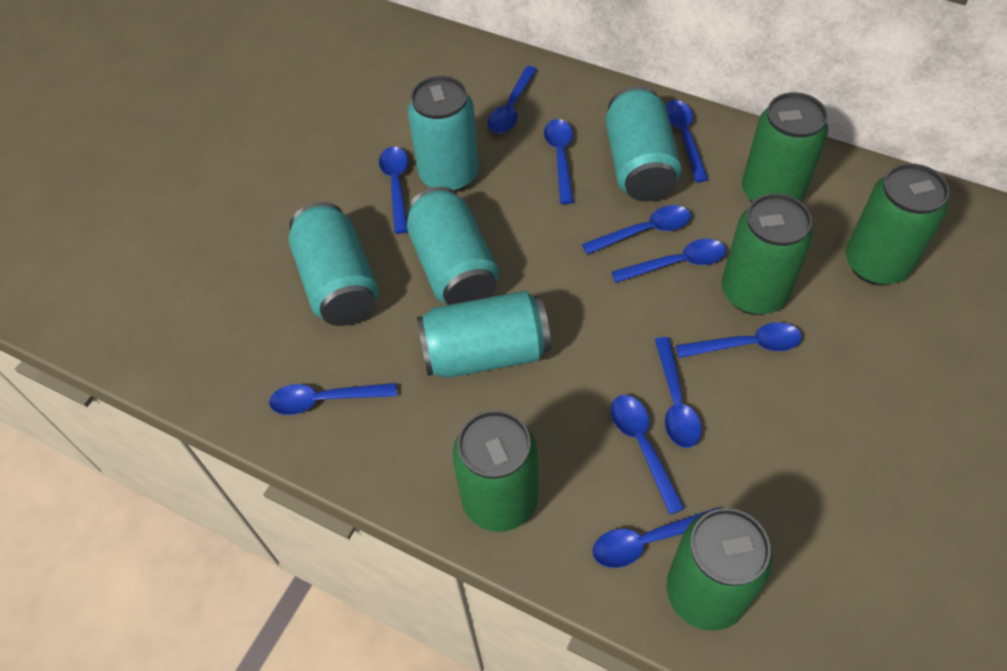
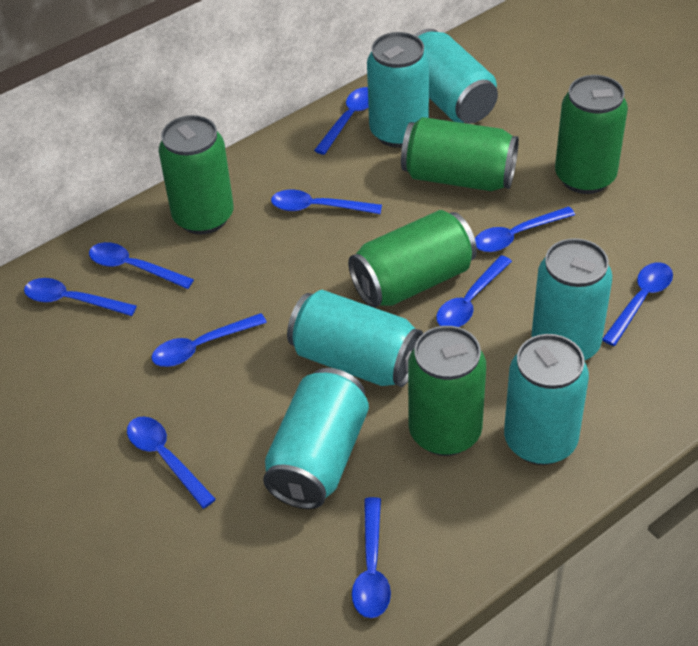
blue spoon: [269,383,397,415] [379,147,408,234] [488,66,537,133] [544,119,574,204] [582,205,691,255] [592,507,720,568] [611,395,685,515] [612,239,726,283] [655,337,702,448] [665,100,709,182] [676,322,802,358] = 11 -> [24,278,137,316] [89,242,194,289] [127,416,216,508] [151,313,267,367] [271,190,382,214] [314,87,368,155] [352,497,391,618] [436,255,512,327] [475,206,575,252] [602,262,673,346] = 10
turquoise can: [289,202,378,326] [406,187,499,305] [408,76,479,192] [417,291,551,378] [606,86,682,202] = 5 -> [263,368,369,509] [287,290,423,387] [367,32,429,148] [414,29,498,123] [504,334,589,465] [531,238,612,361] = 6

